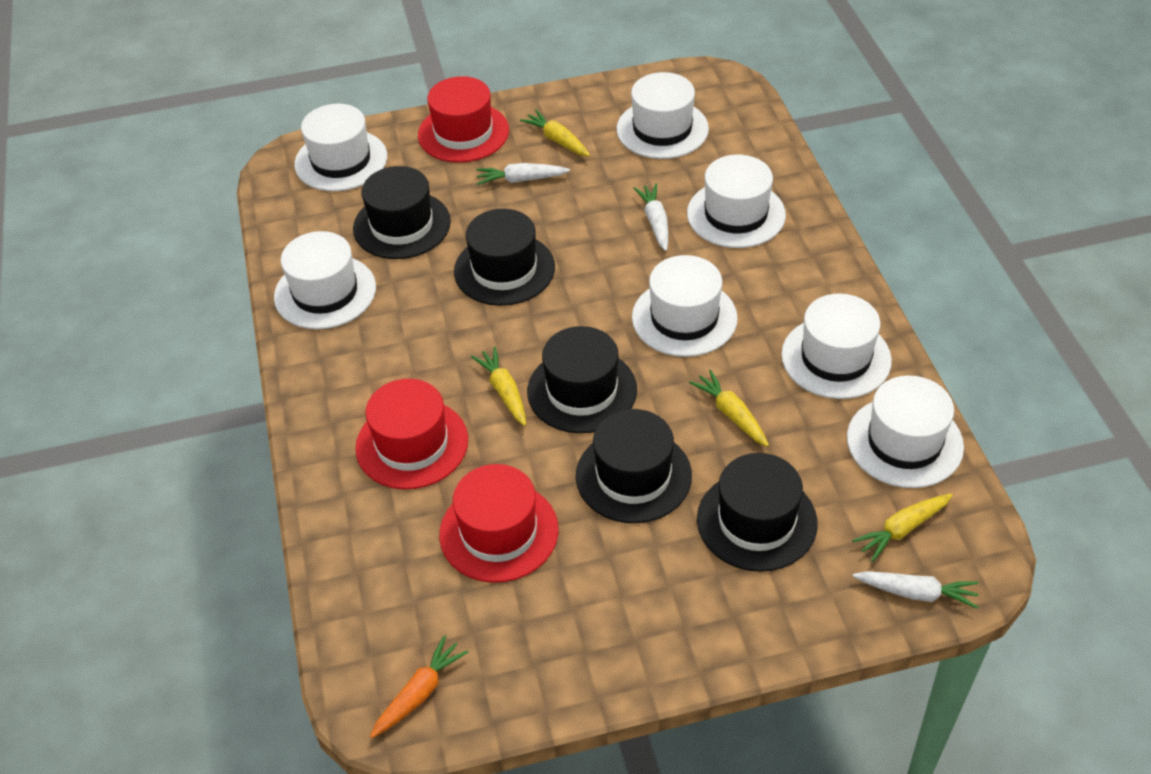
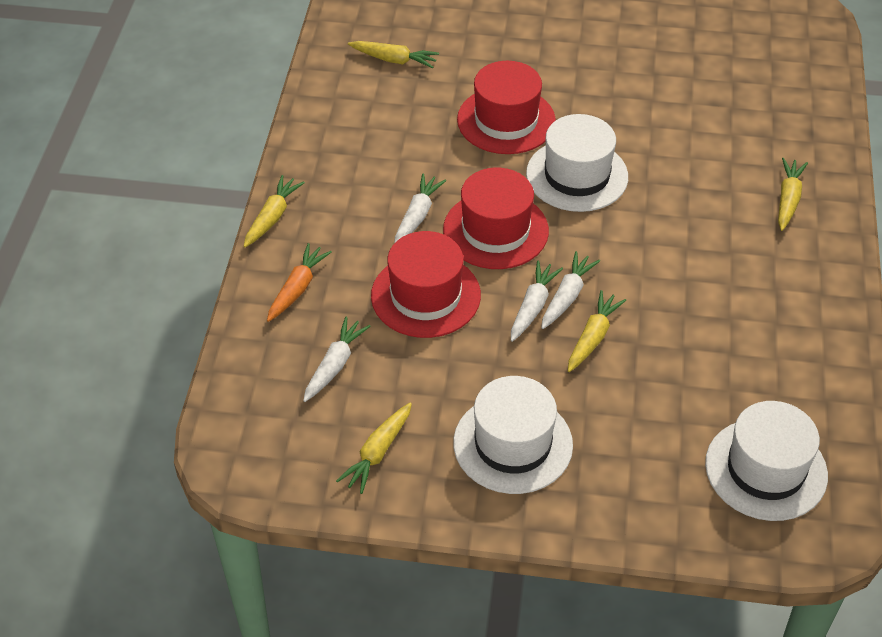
black hat: [353,166,451,259] [454,209,555,306] [527,326,637,433] [576,409,692,523] [697,453,818,572] = 5 -> none = 0
white carrot: [476,163,570,185] [633,184,668,251] [853,571,979,609] = 3 -> [303,317,371,402] [394,174,446,243] [511,260,563,342] [541,251,600,329] = 4
white hat: [274,231,376,329] [294,104,387,191] [617,72,709,159] [632,255,738,357] [687,155,786,248] [781,294,892,399] [847,375,964,488] = 7 -> [453,376,573,494] [526,114,628,212] [705,401,828,521] = 3
yellow carrot: [471,347,526,426] [520,110,590,156] [689,370,769,447] [852,494,952,562] = 4 -> [244,175,305,247] [336,403,412,494] [348,41,439,68] [568,290,626,372] [778,158,808,231] = 5

